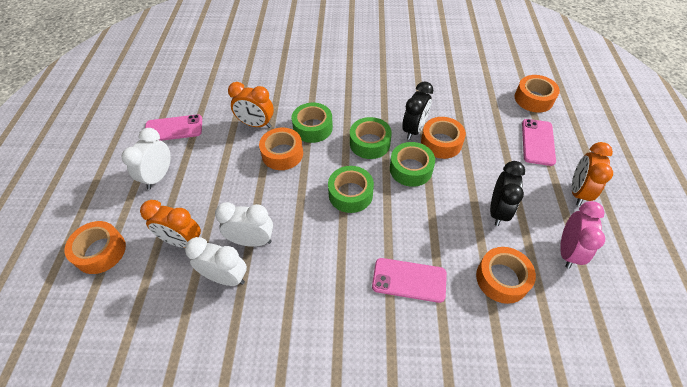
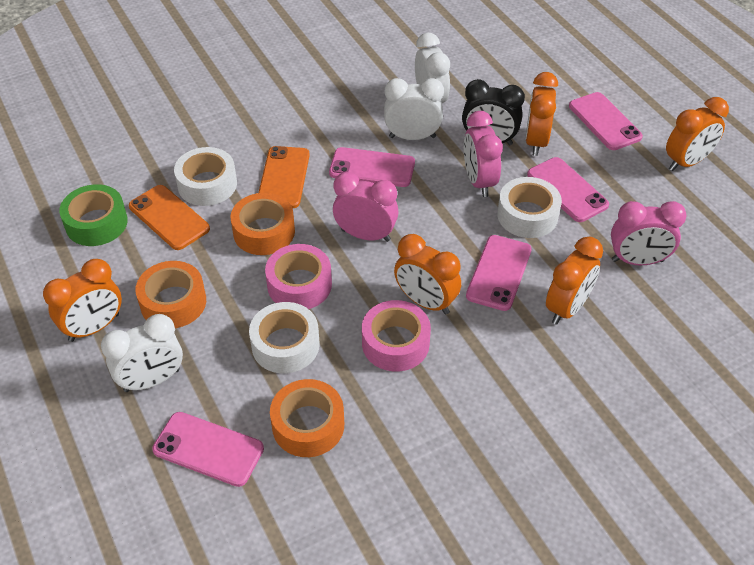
black clock: [402,82,433,140] [490,161,525,226] = 2 -> [462,79,525,146] = 1
green tape: [292,103,333,143] [328,166,374,213] [350,117,392,159] [390,142,435,187] = 4 -> [59,184,128,246] = 1
orange clock: [140,200,201,248] [228,82,274,128] [572,142,613,206] = 3 -> [43,259,122,342] [394,234,461,315] [525,72,558,156] [546,237,603,325] [666,97,729,171] = 5
orange phone: none = 0 -> [129,185,210,250] [258,146,310,208] = 2
orange tape: [65,221,126,274] [259,127,303,170] [421,117,466,159] [476,247,536,304] [515,75,560,113] = 5 -> [135,261,206,328] [231,193,295,255] [270,379,344,457] = 3
pink clock: [560,201,605,269] = 1 -> [333,172,399,242] [464,111,503,197] [611,201,686,265] = 3
pink phone: [145,115,202,141] [372,258,447,303] [522,119,556,166] = 3 -> [152,412,264,487] [329,147,415,187] [466,235,532,311] [527,157,609,222] [569,92,643,150] = 5
pink tape: none = 0 -> [265,244,332,309] [362,300,431,372] = 2
white tape: none = 0 -> [174,147,237,206] [249,302,320,373] [497,177,562,238] = 3

